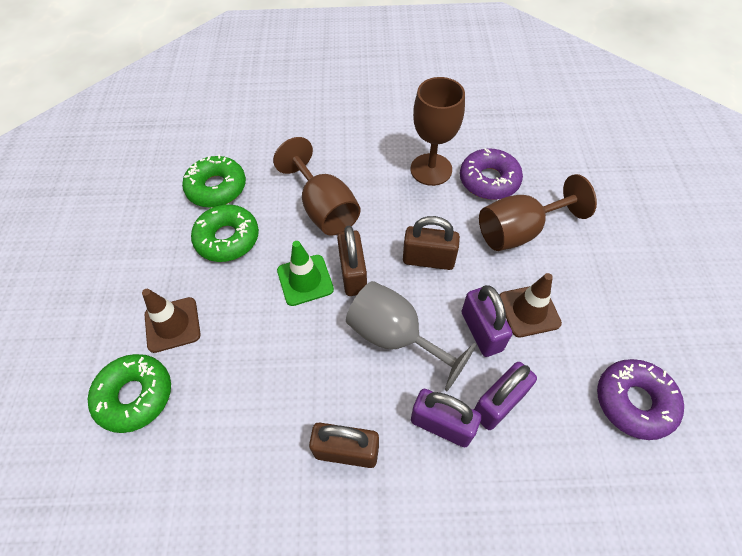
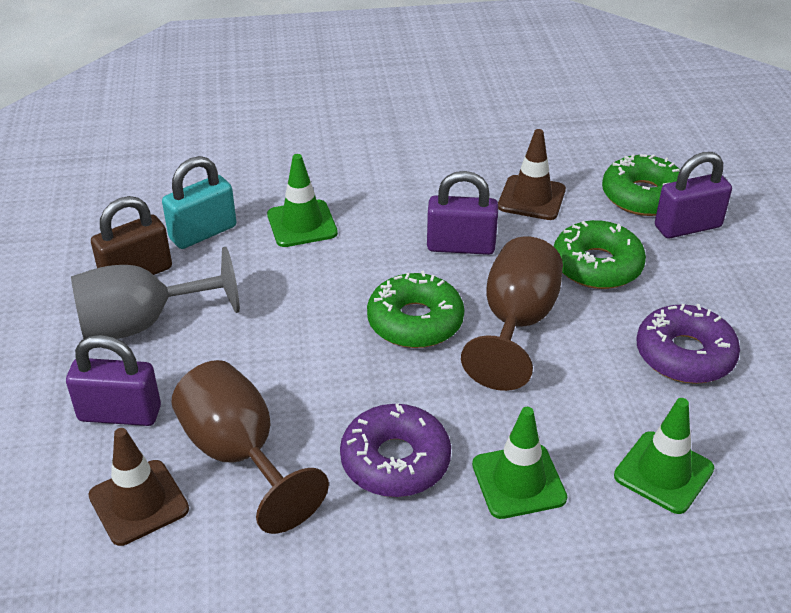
brown goblet: [273,137,361,236] [411,77,465,186] [479,174,597,251] = 3 -> [171,360,329,534] [461,236,563,391] = 2
brown padlock: [309,423,379,468] [337,225,367,296] [403,216,460,270] = 3 -> [91,196,172,275] = 1
green traffic cone: [277,241,334,306] = 1 -> [267,154,338,247] [472,407,567,519] [614,398,714,514] = 3
turquoise padlock: none = 0 -> [162,156,236,249] = 1

